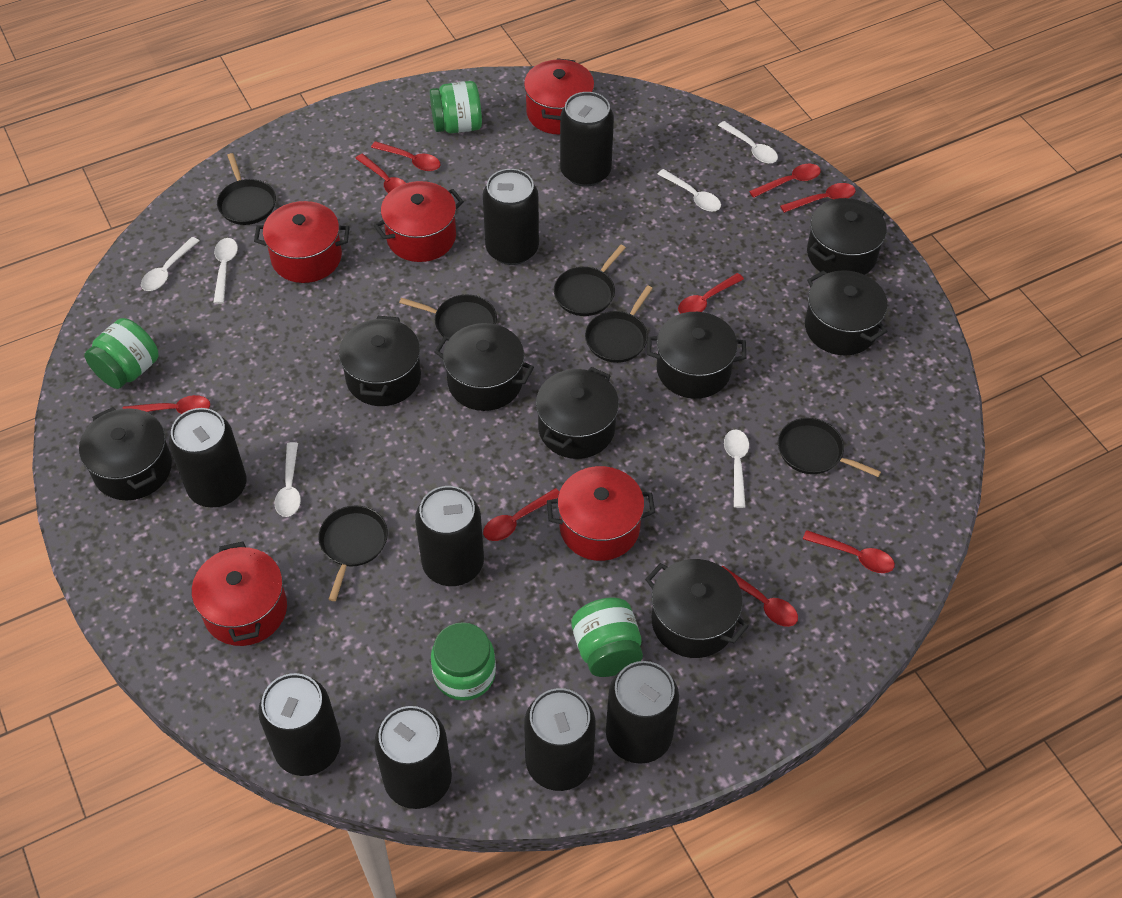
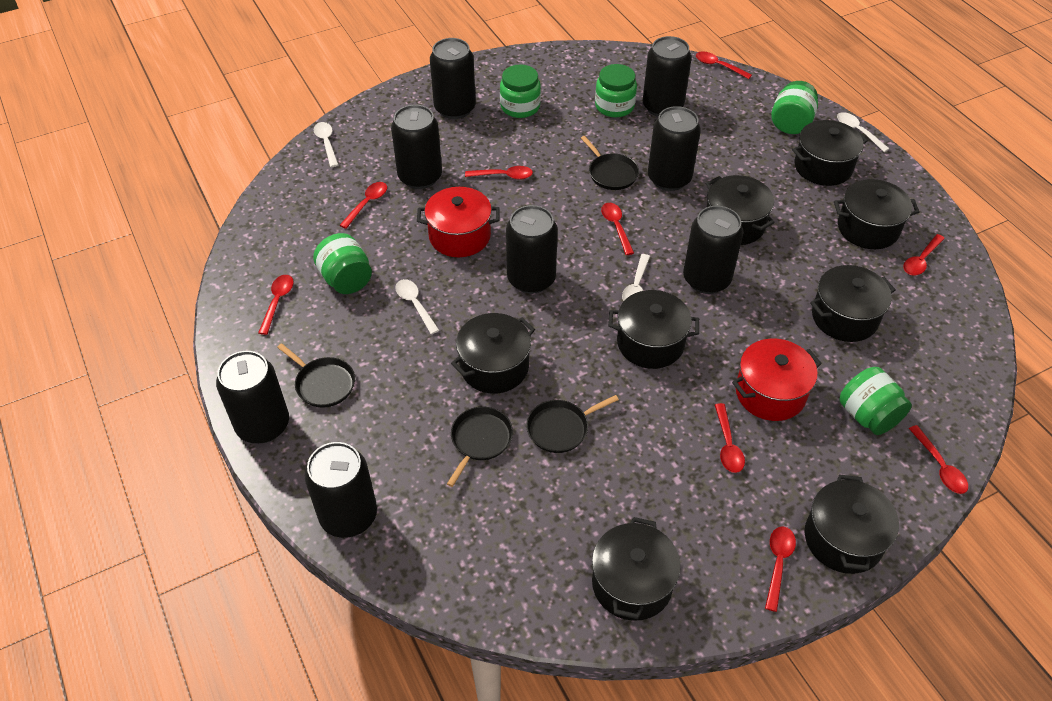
black pan: [217,153,276,225] [318,506,388,601] [399,295,497,337] [554,245,626,316] [585,285,653,363] [778,418,881,477] = 6 -> [277,343,355,408] [447,407,513,487] [526,395,619,453] [581,136,639,190] = 4
green jar: [84,318,159,389] [430,81,482,133] [431,622,496,701] [572,597,643,677] = 4 -> [313,233,372,294] [500,64,541,118] [595,64,637,118] [771,81,818,134] [840,367,912,435] = 5
red pot: [192,541,287,646] [254,201,350,283] [373,181,464,262] [524,58,594,135] [547,466,655,561] = 5 -> [417,187,500,257] [732,338,822,421] = 2
white spoon: [141,237,199,291] [213,238,238,304] [275,442,301,517] [658,169,721,212] [718,121,778,164] [724,429,749,508] = 6 -> [314,122,338,167] [395,279,439,334] [622,254,650,301] [837,112,889,152] = 4

